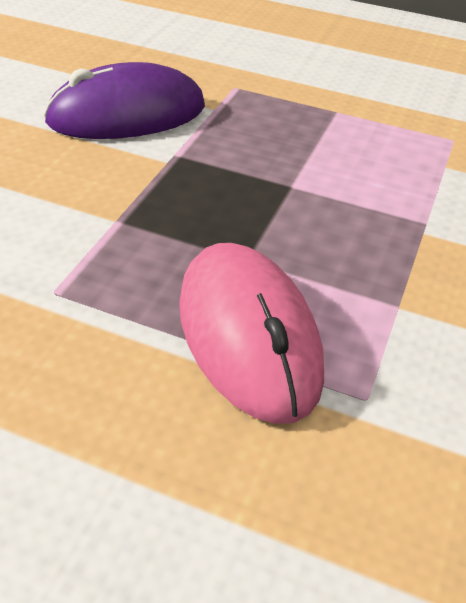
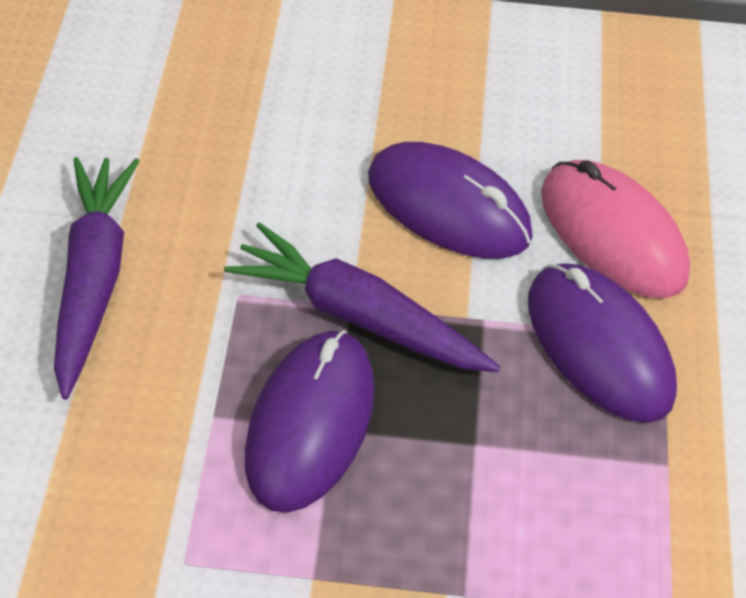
purple carrot: none = 0 -> [54,157,140,400] [224,222,500,372] = 2
purple mouse: [43,62,205,139] = 1 -> [245,330,375,513] [368,142,533,258] [528,263,677,423] = 3

